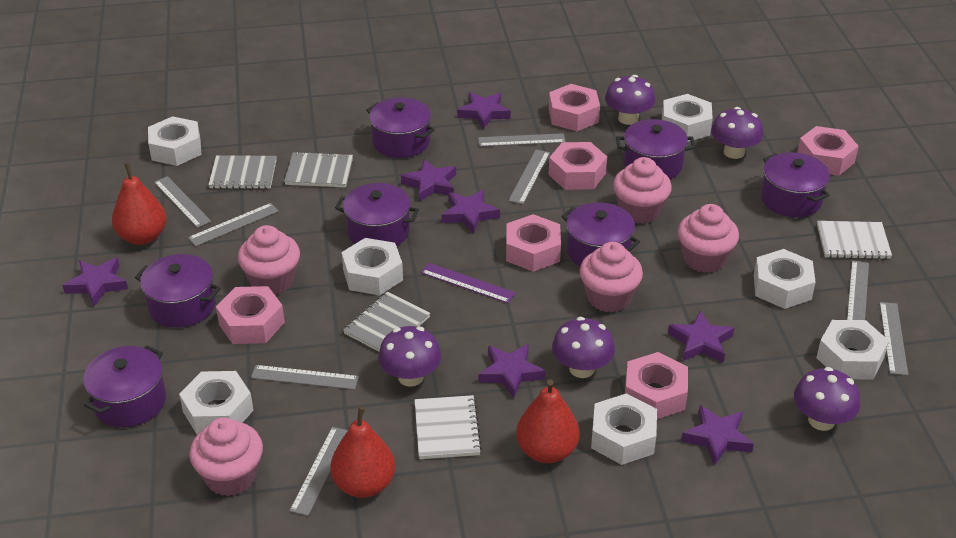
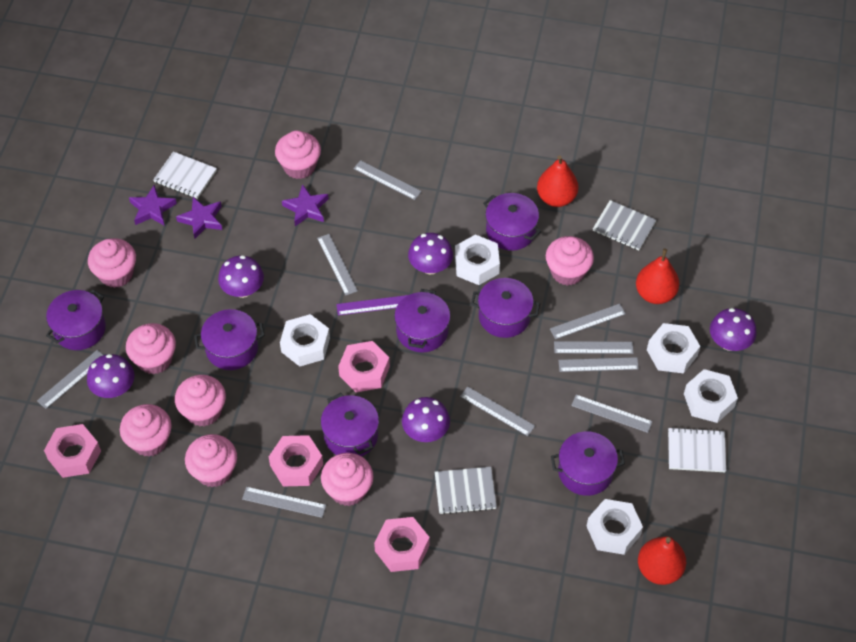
grey notebook: [208,155,277,189] [284,151,353,187] [343,291,430,352] = 3 -> [435,467,497,515] [593,200,656,250] = 2
grey ruler: [154,176,211,228] [188,203,279,247] [251,365,359,390] [289,427,348,516] [478,133,566,147] [508,150,550,204] [847,260,869,320] [880,302,908,376] = 8 -> [37,350,103,409] [242,487,326,518] [317,234,358,296] [353,160,422,200] [460,386,535,436] [550,304,626,339] [554,341,633,354] [558,357,639,372] [571,395,652,433] = 9
pink cupcake: [189,418,263,496] [238,225,300,295] [580,242,643,313] [613,157,672,224] [678,204,739,273] = 5 -> [88,238,136,288] [120,404,172,457] [126,323,176,374] [175,375,226,427] [185,434,237,487] [275,130,321,179] [321,453,373,506] [546,236,594,286] = 8
pink nut: [216,286,285,344] [506,214,561,272] [549,84,600,131] [549,142,607,190] [625,352,688,419] [797,126,859,176] = 6 -> [44,424,101,478] [269,435,323,486] [338,341,390,393] [374,517,430,572] = 4
purple star: [62,258,128,306] [401,159,456,202] [441,190,500,234] [457,92,511,129] [478,344,546,398] [668,311,734,363] [681,405,754,466] = 7 -> [129,185,177,226] [176,197,222,239] [282,184,329,226] = 3
white nut: [148,116,202,166] [179,371,254,435] [342,238,403,296] [591,393,657,465] [662,94,713,142] [754,249,816,309] [816,320,889,380] = 7 -> [280,314,330,367] [455,234,500,285] [587,499,643,555] [647,323,700,373] [684,369,738,423] = 5

